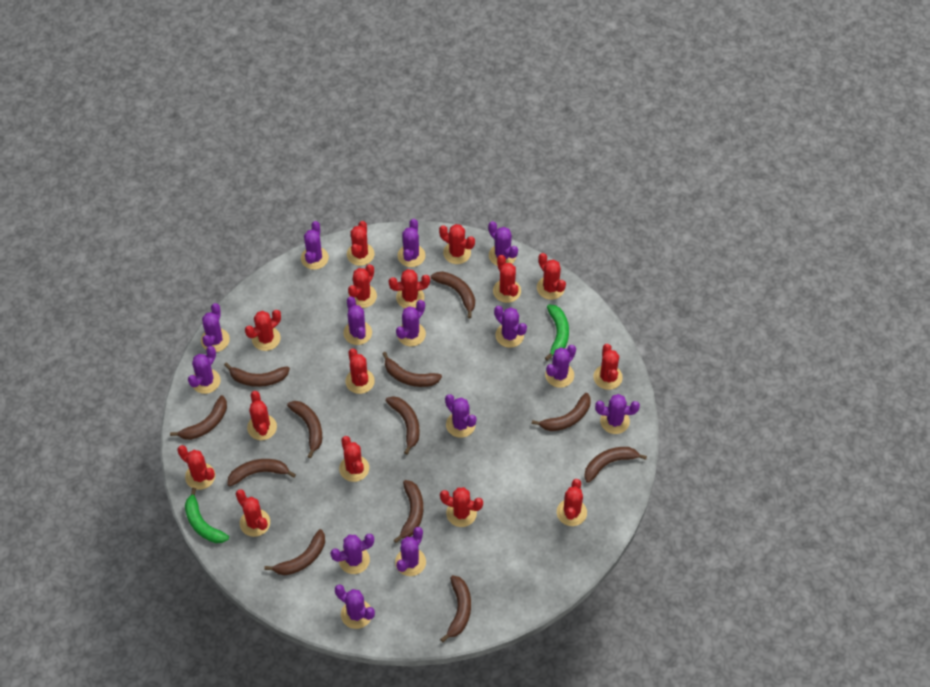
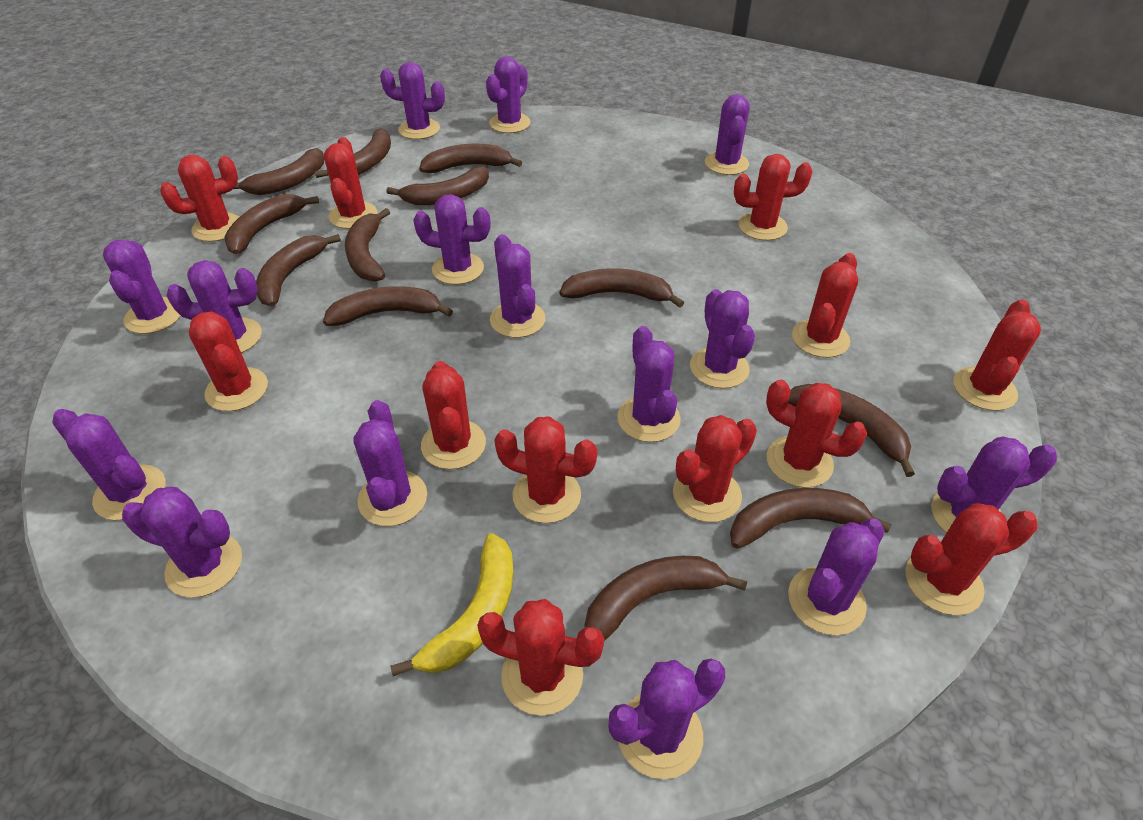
green banana: [185,488,229,543] [545,305,569,361] = 2 -> none = 0
purple cactus: [188,346,221,394] [201,303,230,352] [301,221,329,270] [330,534,374,574] [335,584,375,629] [343,296,372,345] [395,527,426,576] [396,300,426,346] [398,219,425,267] [445,394,476,438] [488,221,518,266] [494,306,527,348] [545,345,576,388] [595,394,640,434] = 14 -> [52,409,165,520] [103,240,181,334] [122,487,242,598] [167,260,262,353] [353,400,427,526] [380,62,445,139] [413,194,490,285] [486,56,531,133] [490,234,545,338] [608,658,725,779] [617,326,680,442] [690,289,755,389] [705,94,750,175] [788,519,885,635] [931,436,1057,533] = 15
red cactus: [177,445,215,490] [236,489,270,537] [245,310,281,351] [247,391,277,440] [339,436,369,482] [345,348,375,394] [347,221,375,266] [348,264,377,308] [389,269,430,308] [439,224,475,264] [440,487,483,527] [493,255,521,303] [537,253,566,300] [557,479,587,526] [593,344,623,390] = 15 -> [160,155,239,242] [189,311,268,411] [324,137,377,229] [421,361,486,469] [477,599,604,716] [494,416,597,523] [673,415,757,522] [734,154,812,241] [766,380,867,488] [792,253,858,358] [905,503,1038,615] [954,299,1041,411] = 12
yellow banana: none = 0 -> [390,533,513,676] = 1

